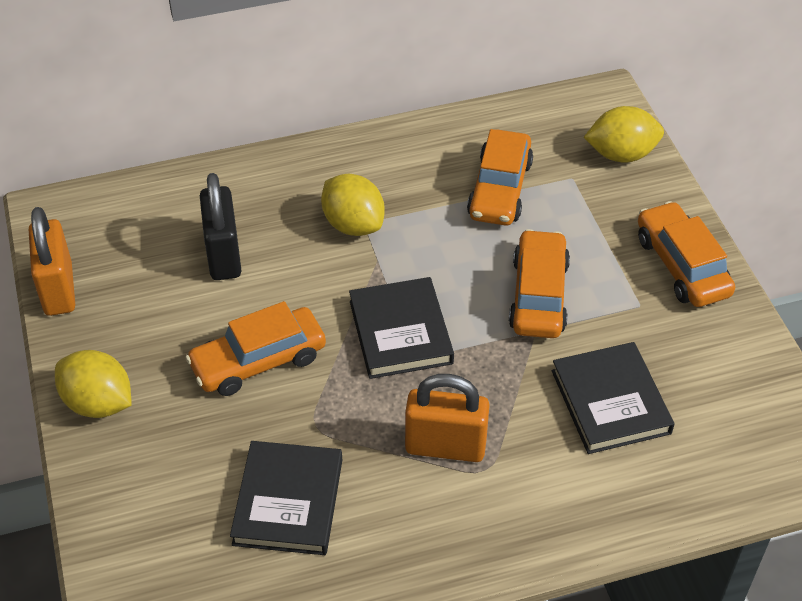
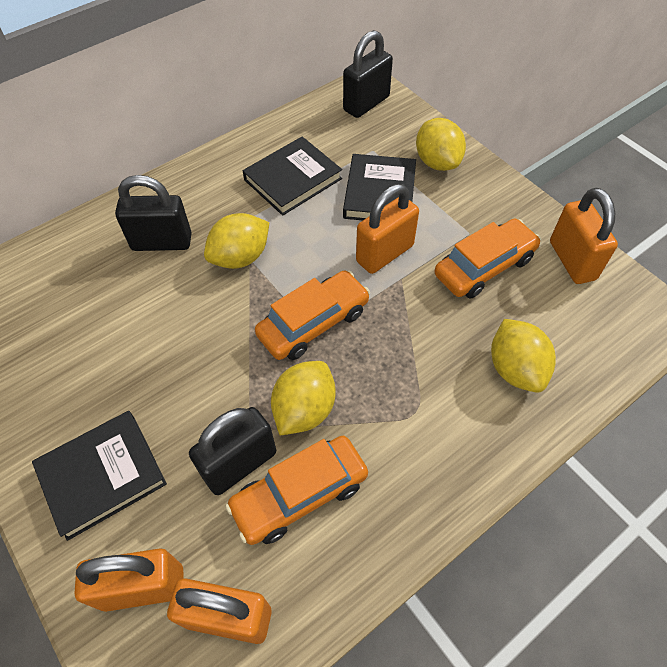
black padlock: [200,173,242,280] = 1 -> [115,175,192,251] [189,407,276,495] [343,30,393,118] = 3
orange car: [185,301,326,396] [467,129,533,226] [509,229,570,338] [638,201,735,307] = 4 -> [225,436,368,545] [255,270,370,360] [434,219,541,298] = 3
orange padlock: [29,207,75,316] [405,374,490,462] = 2 -> [74,548,184,612] [167,578,272,644] [356,184,419,274] [550,188,618,284] = 4
yellow lemon: [55,350,131,418] [321,174,385,236] [584,106,664,163] = 3 -> [204,213,269,269] [271,361,336,435] [416,118,466,171] [491,319,556,393] = 4

